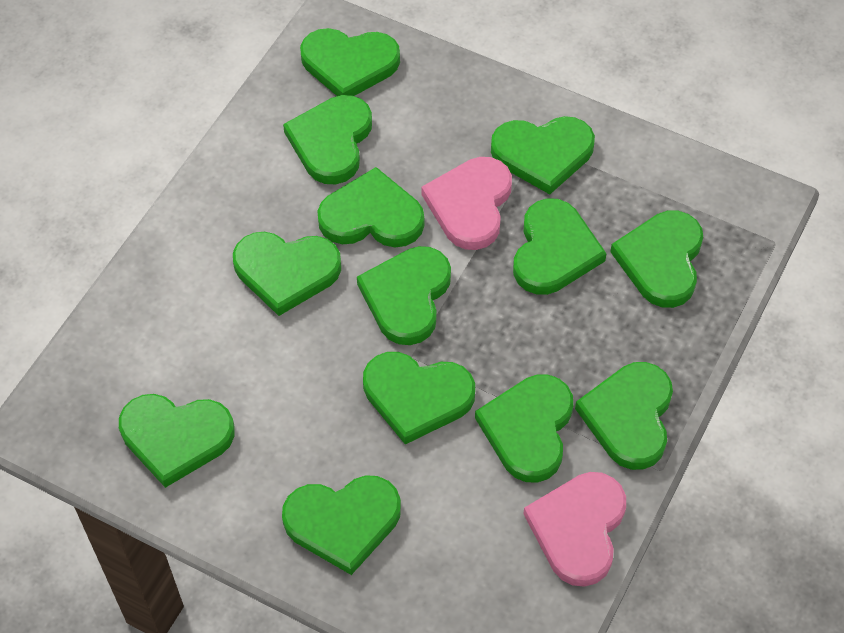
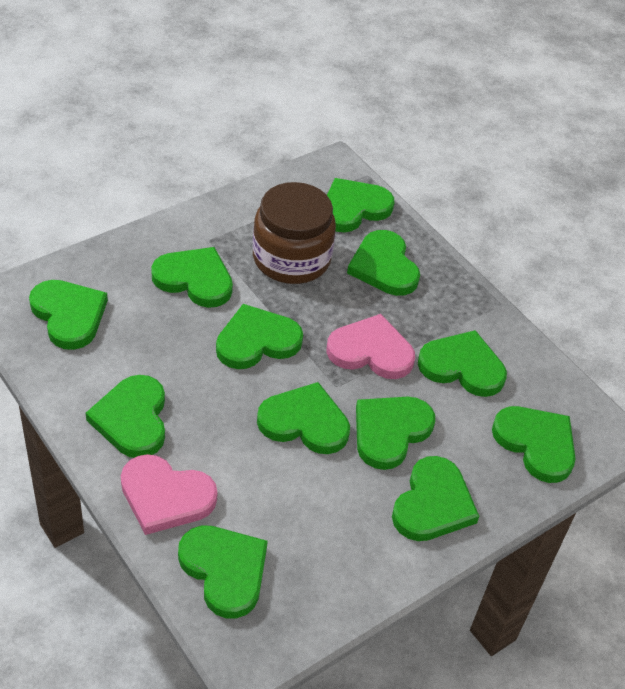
brown jar: none = 0 -> [253,182,336,284] = 1
green heart: [119,394,235,488] [233,232,341,316] [282,475,401,575] [283,95,372,184] [300,28,400,96] [317,167,424,247] [357,246,451,345] [363,352,475,444] [475,374,573,483] [491,116,595,194] [513,198,607,295] [575,362,673,470] [610,211,703,308] = 13 -> [29,280,108,350] [86,375,165,458] [151,247,233,308] [178,525,268,618] [216,304,303,369] [257,382,350,454] [327,178,394,232] [347,230,420,296] [356,397,435,470] [392,456,479,541] [418,330,507,397] [492,406,576,483] = 12

